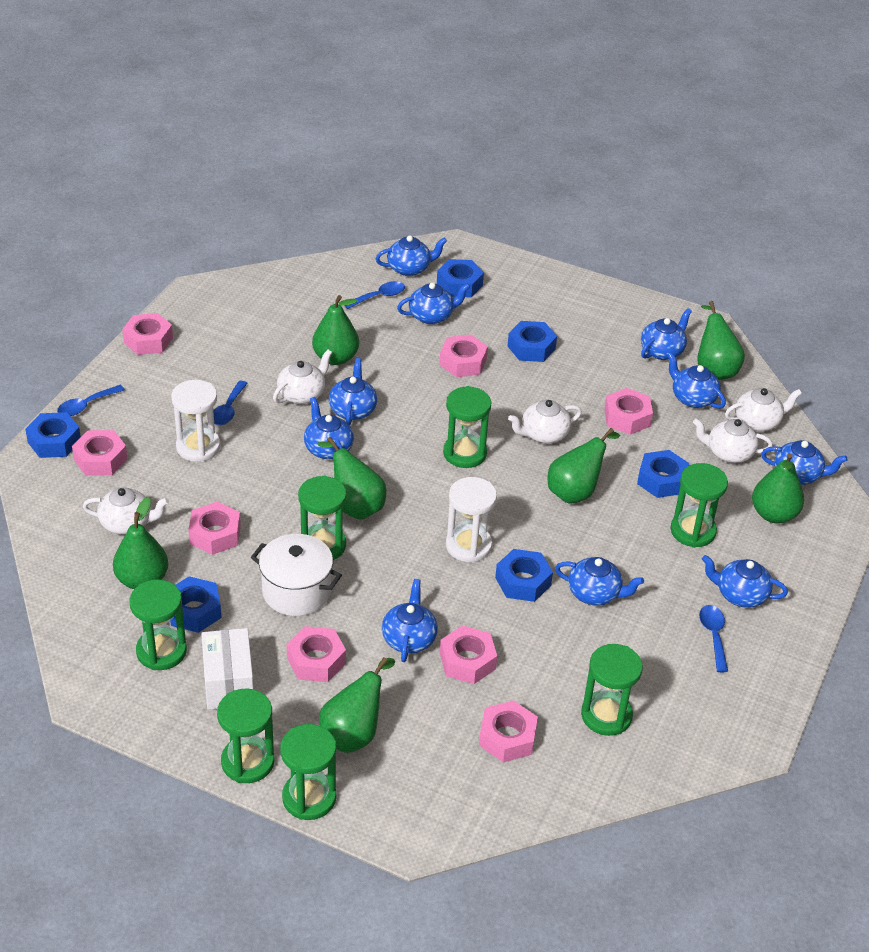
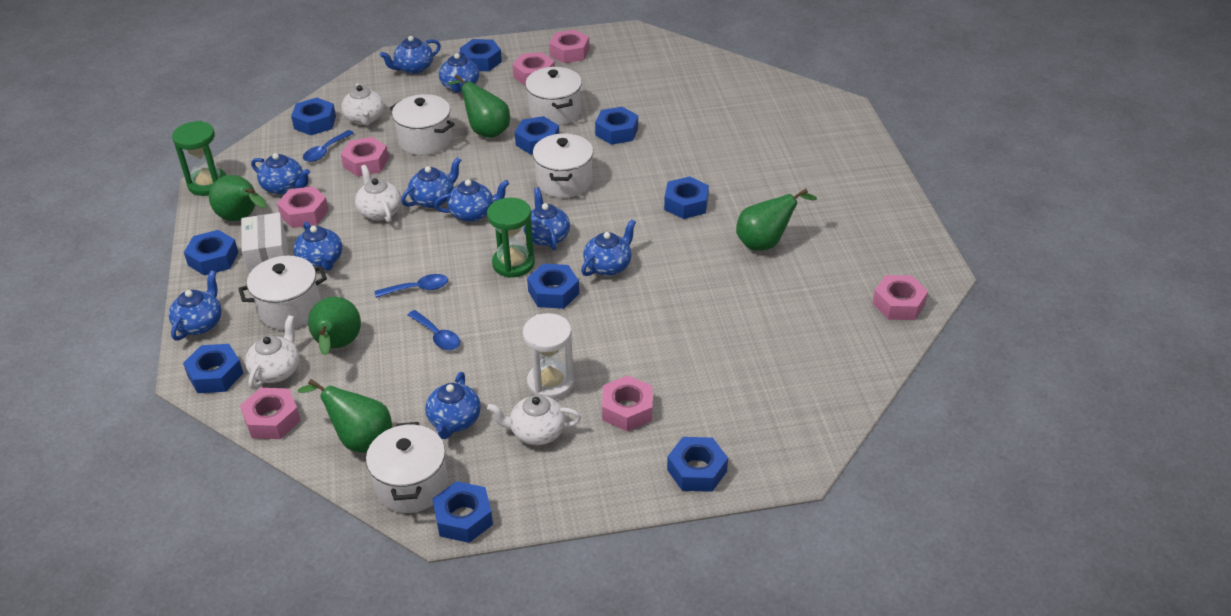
blue nut: [25,412,81,458] [170,576,222,633] [437,259,484,297] [495,549,553,602] [507,321,557,362] [637,450,689,498] = 6 -> [183,344,244,393] [184,230,239,276] [291,98,336,135] [433,481,493,543] [460,39,502,71] [515,116,559,155] [527,264,579,309] [595,107,638,145] [664,176,709,219] [667,437,728,492] = 10
blue spoon: [57,385,125,416] [213,381,248,425] [344,281,405,309] [699,605,728,672] = 4 -> [303,130,354,162] [375,274,448,298] [408,310,460,350] = 3
green hourglass: [129,580,187,670] [217,689,274,783] [280,724,336,820] [298,476,347,560] [443,386,491,468] [581,644,643,736] [670,463,728,548] = 7 -> [172,121,227,196] [487,198,535,278] = 2
green pear: [113,497,168,589] [312,295,359,365] [318,437,387,520] [319,657,395,753] [548,428,620,504] [697,301,745,380] [752,453,804,523] = 7 -> [209,175,266,221] [298,379,392,453] [308,297,361,355] [447,74,510,138] [736,189,817,251] = 5
pink nut: [72,430,128,476] [122,313,173,355] [188,501,241,555] [287,626,346,682] [439,335,488,377] [440,625,497,684] [479,700,538,762] [604,388,653,435] = 8 -> [240,388,301,439] [277,186,329,228] [341,137,389,177] [512,52,555,86] [549,30,589,63] [602,376,653,431] [872,275,928,320] = 7
white hourglass: [171,380,221,462] [446,477,497,563] = 2 -> [523,313,574,400] = 1
white pot: [251,534,342,616] = 1 -> [238,256,327,330] [366,422,448,513] [390,94,455,155] [525,67,582,126] [533,133,593,198] = 5
white teapot: [83,487,169,534] [273,350,332,404] [508,400,582,443] [693,419,773,463] [725,388,802,431] = 5 -> [245,315,299,389] [341,83,384,125] [355,165,401,223] [487,395,581,445] = 4

